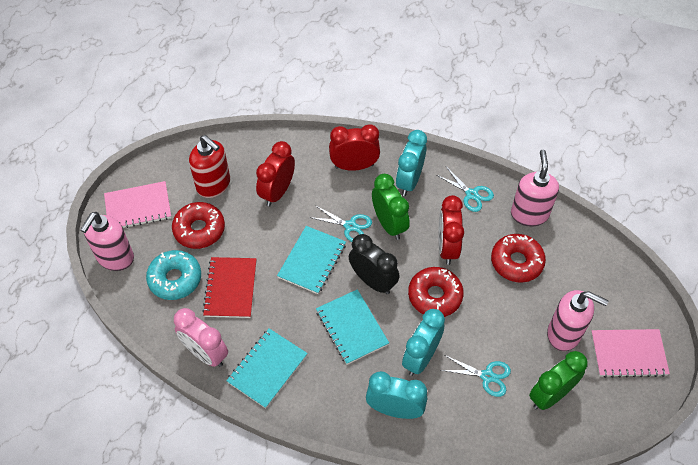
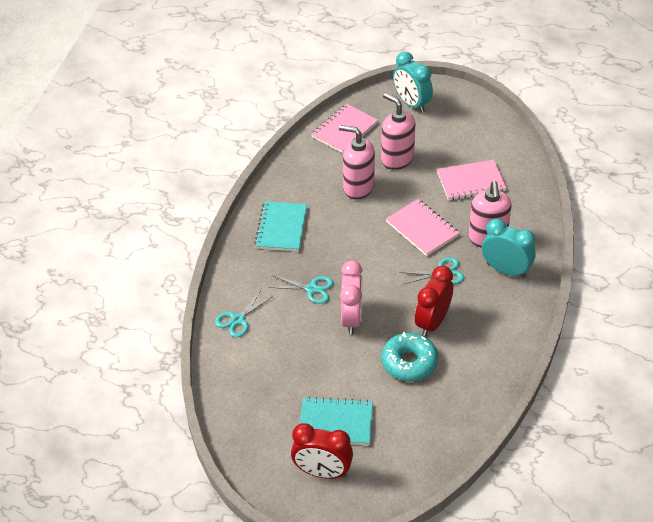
black clock: [349,234,399,294] = 1 -> none = 0
green clock: [372,174,410,240] [529,351,587,410] = 2 -> none = 0
pink notebook: [104,181,171,228] [591,329,670,378] = 2 -> [311,104,378,153] [386,199,459,256] [437,160,507,201] = 3
red clock: [256,141,295,207] [329,124,380,171] [438,195,464,265] = 3 -> [291,423,353,479] [415,266,453,337] = 2
red donut: [172,202,225,249] [408,267,464,317] [491,234,546,283] = 3 -> none = 0
red notebook: [202,257,256,318] = 1 -> none = 0
red soap dispenser: [189,135,230,198] = 1 -> none = 0
turquoise clock: [366,371,427,419] [396,130,427,196] [402,309,445,376] = 3 -> [393,51,433,113] [482,218,536,278] = 2
turquoise notebook: [226,328,308,409] [277,226,346,294] [316,289,389,365] = 3 -> [254,201,307,251] [300,397,373,445] = 2

